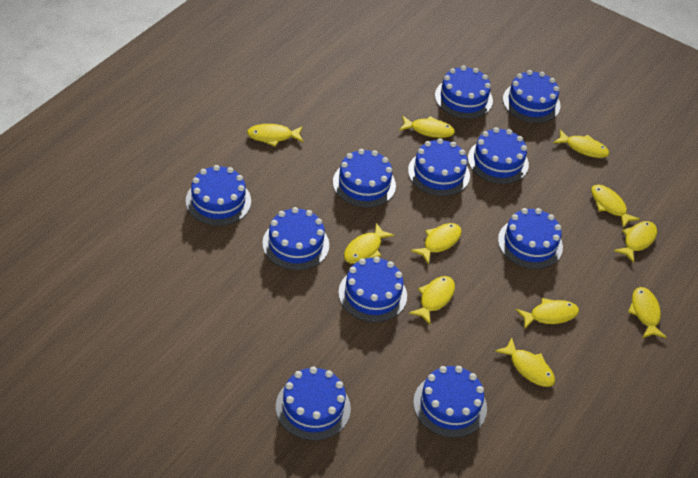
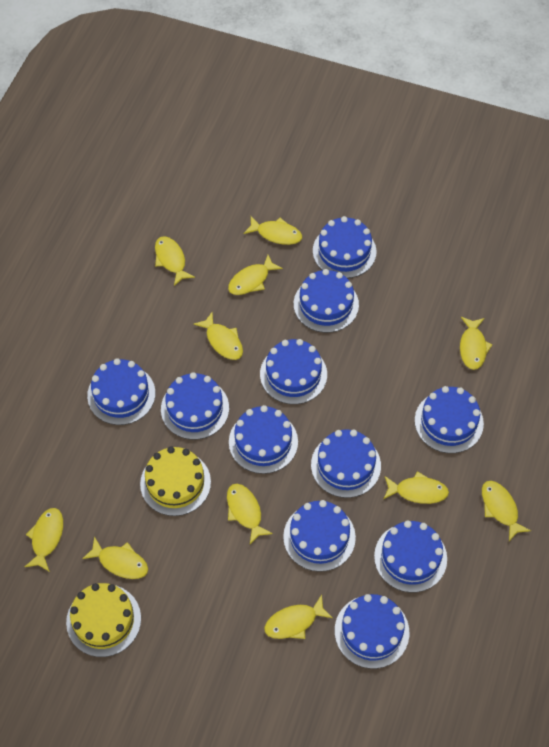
yellow cake: none = 0 -> [66,583,141,657] [140,446,211,516] = 2

